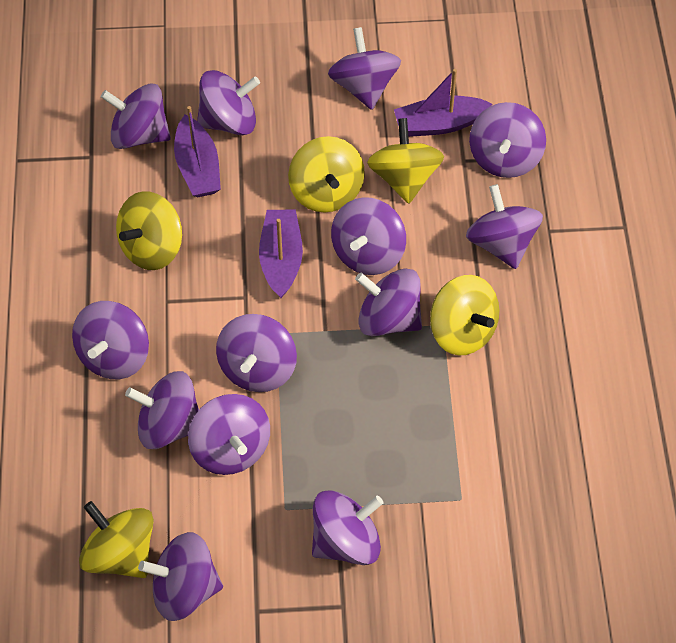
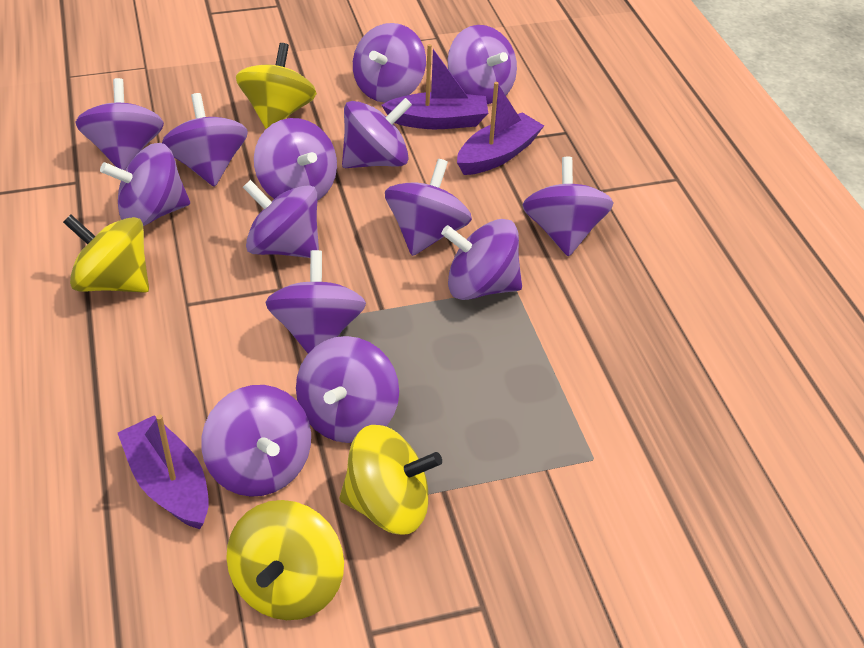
purple spinning top: [72,301,149,379] [101,83,171,149] [125,371,199,449] [138,532,223,621] [188,394,270,475] [197,70,260,135] [216,314,297,392] [312,490,383,565] [328,27,401,110] [331,197,406,275] [355,268,422,337] [466,184,543,269] [469,102,546,178] = 13 -> [75,78,164,170] [100,143,190,226] [162,93,248,187] [201,385,311,497] [243,180,319,258] [254,118,337,201] [265,250,366,353] [296,336,399,443] [342,98,412,168] [353,23,426,103] [385,159,472,256] [441,219,522,300] [448,25,517,104] [523,157,613,257] = 14
yellow spinning top: [79,501,154,578] [116,191,182,270] [288,136,365,213] [367,118,444,204] [430,275,499,356] = 5 -> [63,214,149,293] [226,500,344,620] [236,43,317,129] [340,425,442,535] = 4

